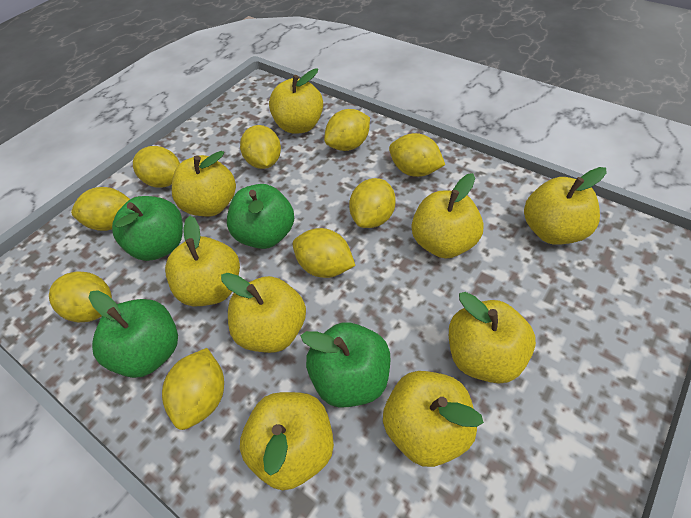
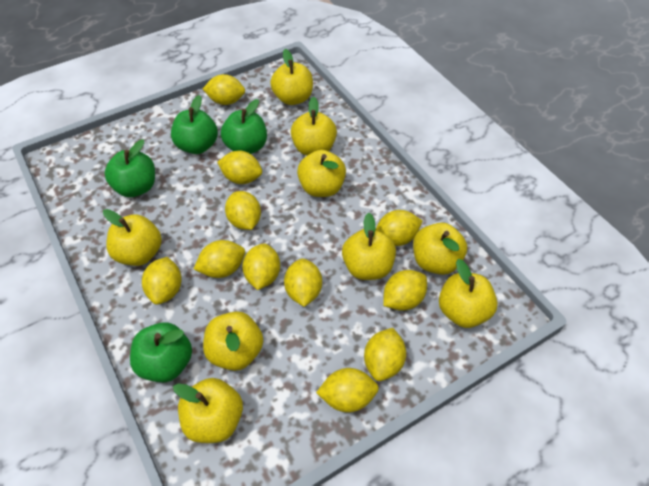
yellow lemon: [49,271,112,322] [71,187,130,231] [133,146,180,188] [162,348,224,430] [240,125,281,169] [293,228,355,278] [324,109,370,151] [349,178,396,228] [389,133,445,177] = 9 -> [142,257,182,305] [194,240,245,278] [203,74,245,105] [217,151,262,184] [225,191,261,230] [242,243,280,290] [284,258,322,307] [316,368,379,412] [364,328,406,381] [376,210,423,246] [383,270,427,311] = 11

